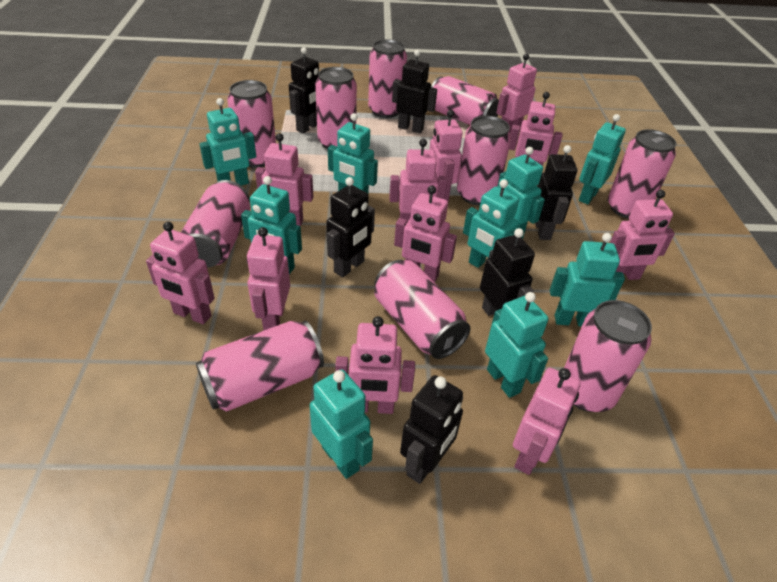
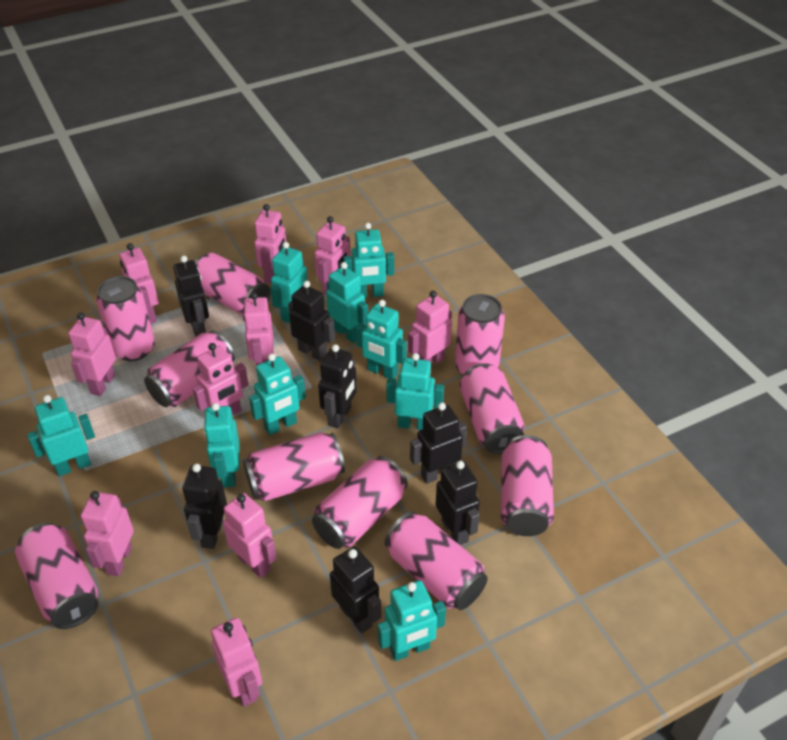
black robot: [289,47,319,134] [326,177,375,277] [392,50,437,133] [400,375,463,484] [480,228,535,316] [535,145,577,240] = 6 -> [173,256,209,337] [182,464,227,549] [288,281,335,362] [318,344,357,429] [330,546,381,634] [410,402,467,484] [436,461,480,545] = 7
pink robot: [146,222,215,324] [247,227,290,331] [255,133,313,226] [335,316,415,414] [389,139,447,222] [394,185,457,282] [429,110,463,201] [496,54,537,134] [509,92,562,166] [513,368,581,475] [610,190,675,280] = 11 -> [68,312,116,396] [81,491,134,576] [120,243,159,324] [193,343,248,416] [211,618,262,707] [223,493,277,578] [243,292,274,365] [254,204,286,284] [314,216,350,295] [408,291,452,367] = 10

